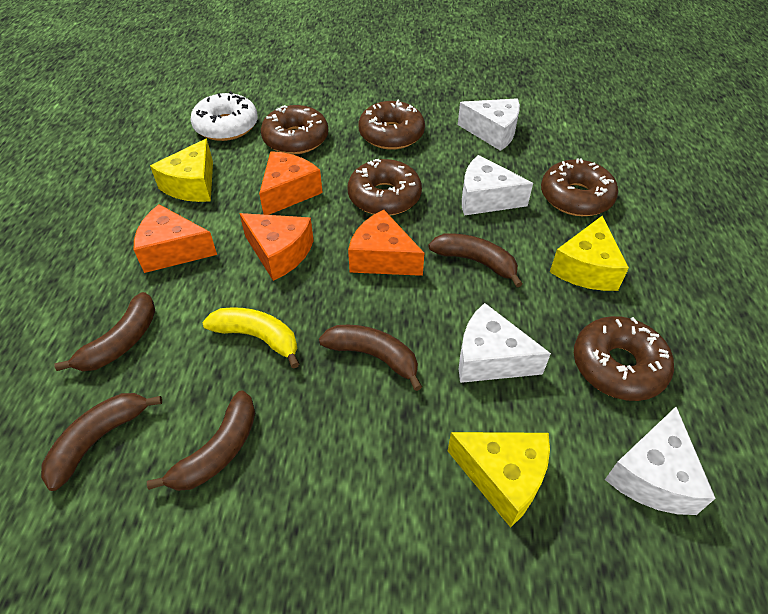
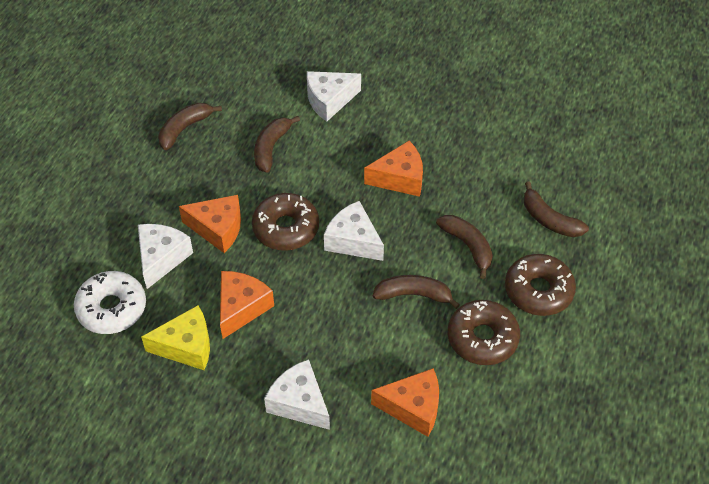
brown donut: [261,105,328,154] [347,159,422,216] [358,100,425,150] [541,158,618,216] [574,316,674,401] = 5 -> [252,193,319,251] [448,300,520,365] [505,254,576,316] = 3
yellow banana: [202,307,299,368] = 1 -> none = 0
yellow cheese: [150,139,213,202] [448,432,550,528] [550,216,629,291] = 3 -> [141,305,210,370] = 1

